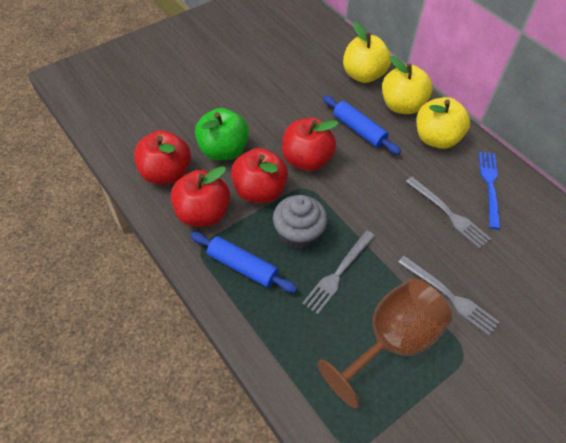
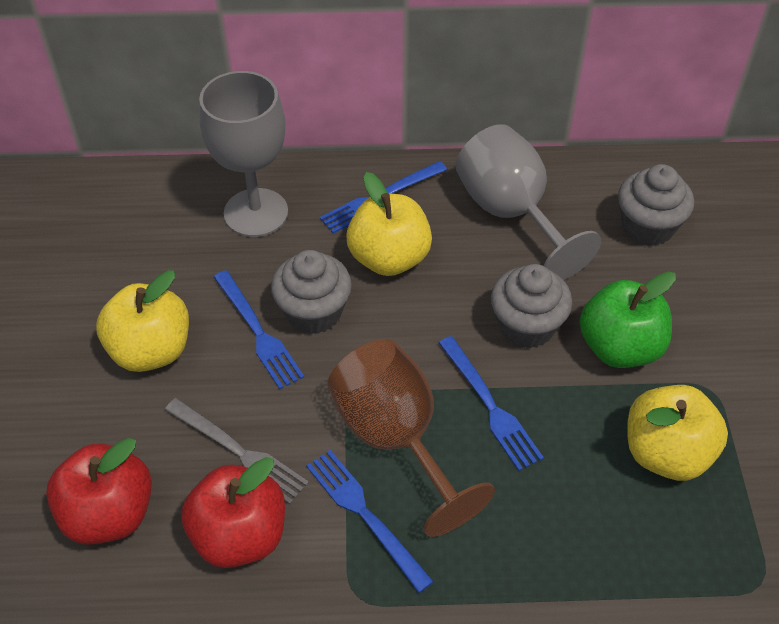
blue fork: [479,152,501,229] = 1 -> [214,270,304,389] [306,450,434,593] [320,161,447,234] [439,336,544,471] = 4
blue rolling pin: [190,232,297,293] [323,95,401,155] = 2 -> none = 0
grey cupcake: [273,195,327,250] = 1 -> [271,250,352,334] [491,264,572,349] [618,164,694,246] = 3
grey fork: [302,230,375,314] [398,256,499,336] [406,177,491,249] = 3 -> [165,398,309,504] = 1
grey goblet: none = 0 -> [199,71,288,237] [456,124,601,280] = 2
red apple: [134,130,191,184] [171,166,230,227] [231,148,288,203] [282,118,339,171] = 4 -> [46,438,152,545] [181,457,285,568] = 2

